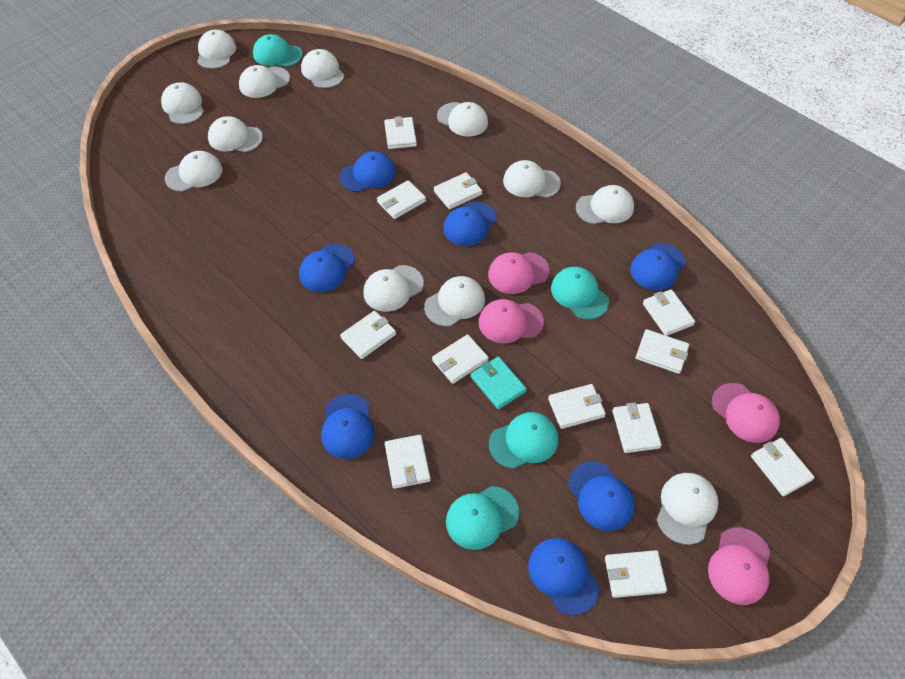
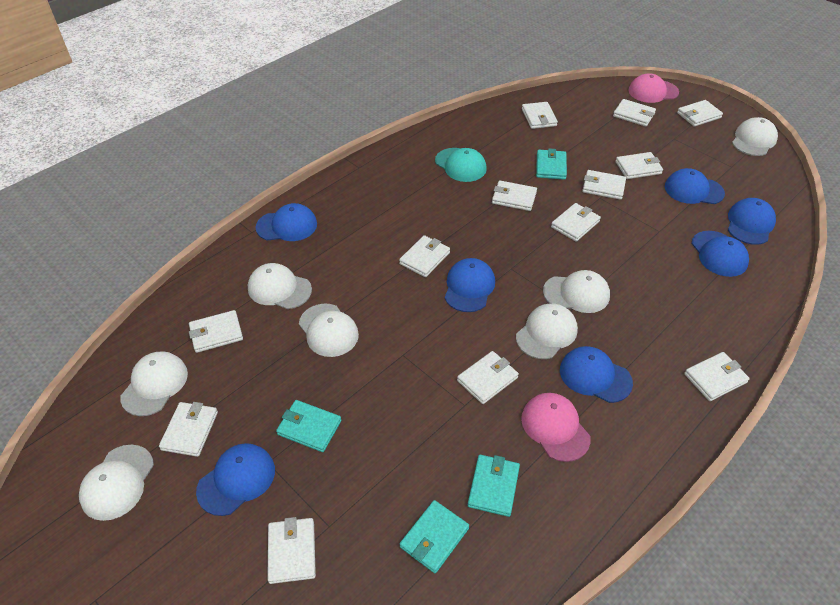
pink cap: [479,299,544,343] [488,252,550,294] [708,528,770,605] [712,383,780,443] = 4 -> [521,393,591,462] [628,73,679,103] = 2
turquoise cap: [253,34,303,67] [446,486,519,550] [489,412,559,469] [551,267,609,320] = 4 -> [435,148,487,182] = 1
turquoise wallet: [471,357,527,409] = 1 -> [276,400,341,452] [400,500,469,573] [468,455,520,517] [536,148,567,180] = 4
white cap: [161,82,204,124] [165,151,222,192] [197,30,236,69] [208,116,263,152] [239,65,290,98] [301,49,344,88] [363,265,424,312] [424,276,485,326] [437,102,488,137] [503,160,561,198] [576,185,634,224] [657,473,718,545] = 12 -> [79,445,154,521] [120,351,188,416] [248,263,312,309] [299,304,359,357] [516,303,578,359] [543,270,610,313] [732,117,778,156] = 7
white wallet: [340,311,396,359] [377,180,426,219] [384,116,417,149] [385,435,431,489] [432,334,489,384] [434,172,482,210] [548,384,606,429] [605,550,667,598] [613,402,662,453] [636,329,689,374] [643,289,695,336] [751,438,815,497] = 12 -> [159,402,218,457] [189,310,243,353] [267,517,316,584] [399,235,450,277] [457,351,519,404] [492,180,537,211] [522,102,558,129] [551,203,601,242] [582,170,626,200] [613,99,656,126] [615,152,663,179] [677,100,723,127] [684,352,750,401] = 13

